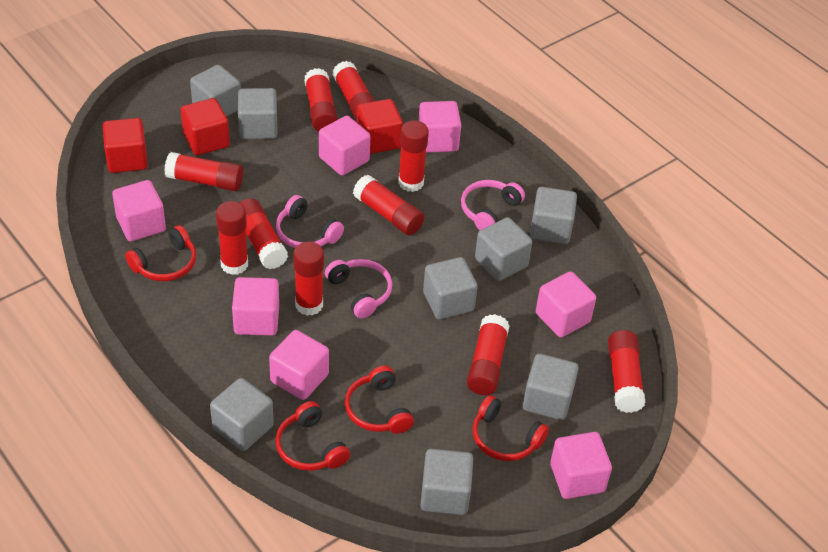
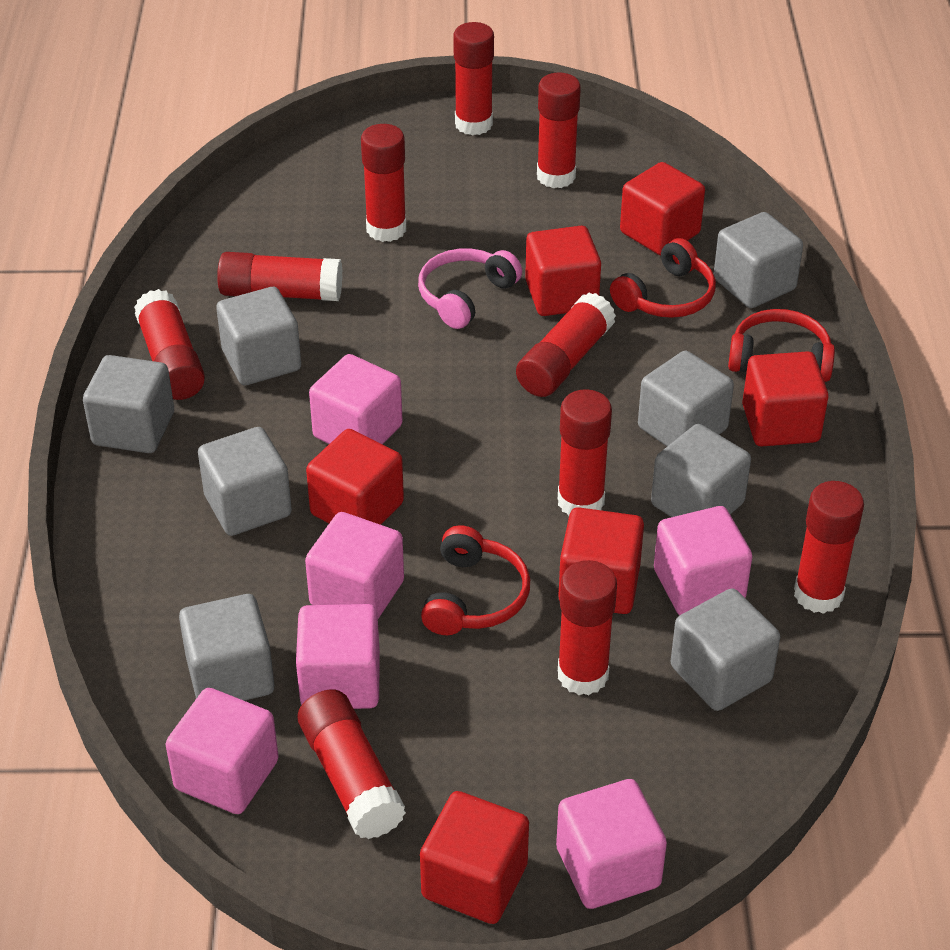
pink cube: [112,180,166,242] [232,277,279,336] [269,330,329,400] [319,116,370,176] [419,101,461,153] [536,271,596,338] [550,432,612,499] = 7 -> [165,688,279,814] [296,604,380,709] [305,512,404,619] [309,354,403,444] [556,779,667,909] [654,506,752,615] = 6
pink headphones: [276,195,344,248] [325,259,392,319] [461,180,525,230] = 3 -> [418,249,522,329] = 1
red cube: [103,118,148,173] [181,98,230,155] [357,99,403,154] = 3 -> [306,429,404,525] [420,791,529,924] [525,226,601,316] [558,507,644,614] [620,162,705,256] [742,351,829,446] = 6
red headphones: [125,225,196,281] [275,401,350,471] [345,366,414,434] [472,395,549,461] = 4 -> [421,525,530,635] [610,238,716,318] [728,309,835,382] = 3

